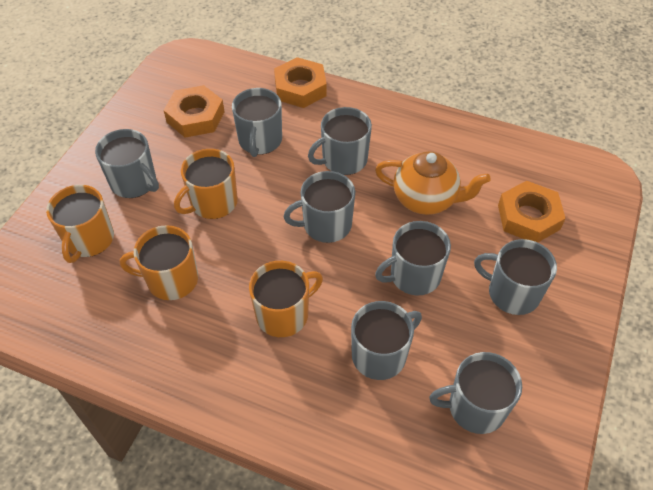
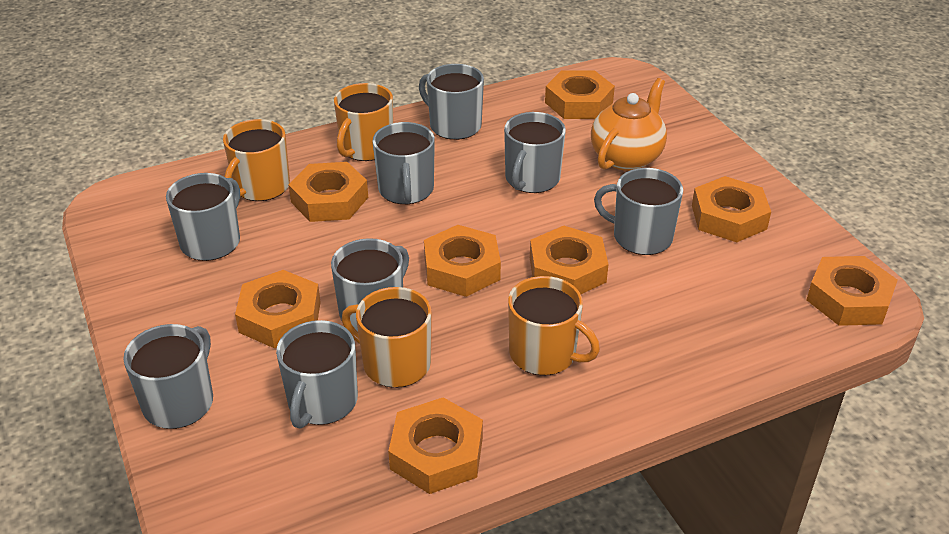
orange nut: [164,85,225,138] [274,57,327,108] [498,181,566,242] = 3 -> [235,270,320,348] [289,162,368,222] [388,397,483,494] [424,225,501,297] [530,226,609,294] [545,71,615,119] [692,176,771,242] [807,256,898,326] = 8

